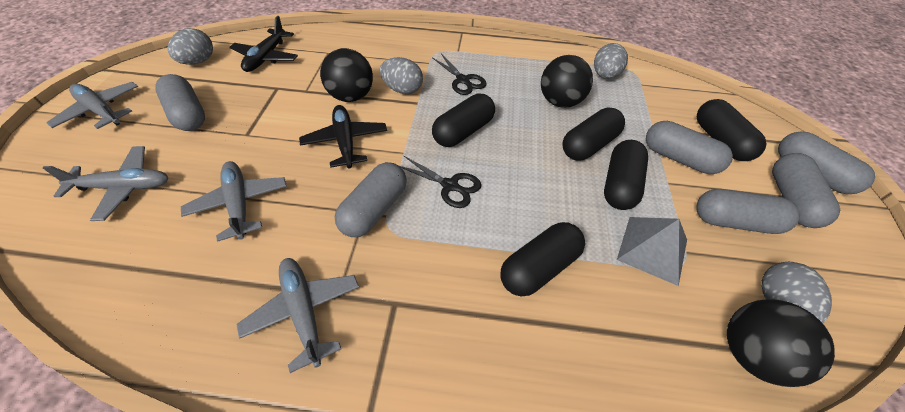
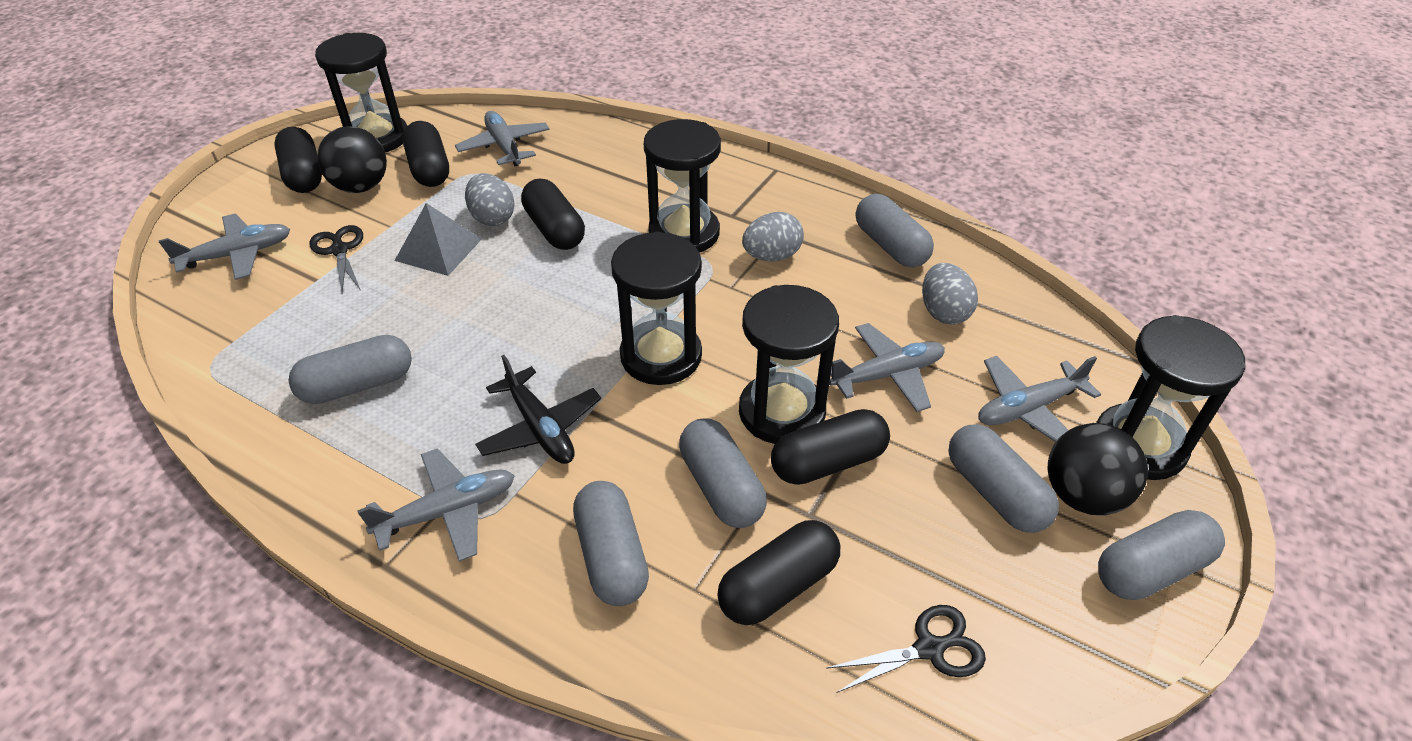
black ball: [320,48,373,102] [541,55,593,108] [727,299,835,387] = 3 -> [317,126,387,193] [1048,423,1148,515] = 2
black hourglass: none = 0 -> [315,33,407,152] [611,232,702,385] [644,119,721,253] [739,285,839,444] [1096,315,1246,480] = 5
black plane: [229,16,298,72] [299,105,387,169] = 2 -> [475,355,601,464] = 1
grey egg: [168,28,213,65] [380,57,423,94] [594,43,628,79] [761,262,832,323] = 4 -> [465,173,515,226] [742,212,804,261] [922,263,978,325] = 3
grey plane: [43,146,168,221] [46,82,138,129] [181,161,287,242] [236,258,359,373] = 4 -> [159,214,290,280] [357,448,515,562] [455,111,550,166] [829,323,945,412] [978,356,1101,442] = 5

